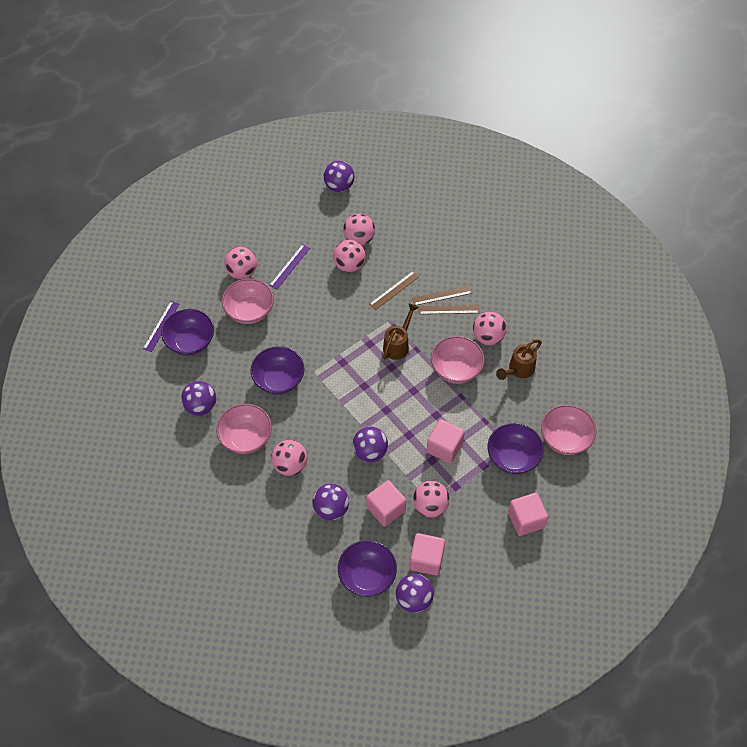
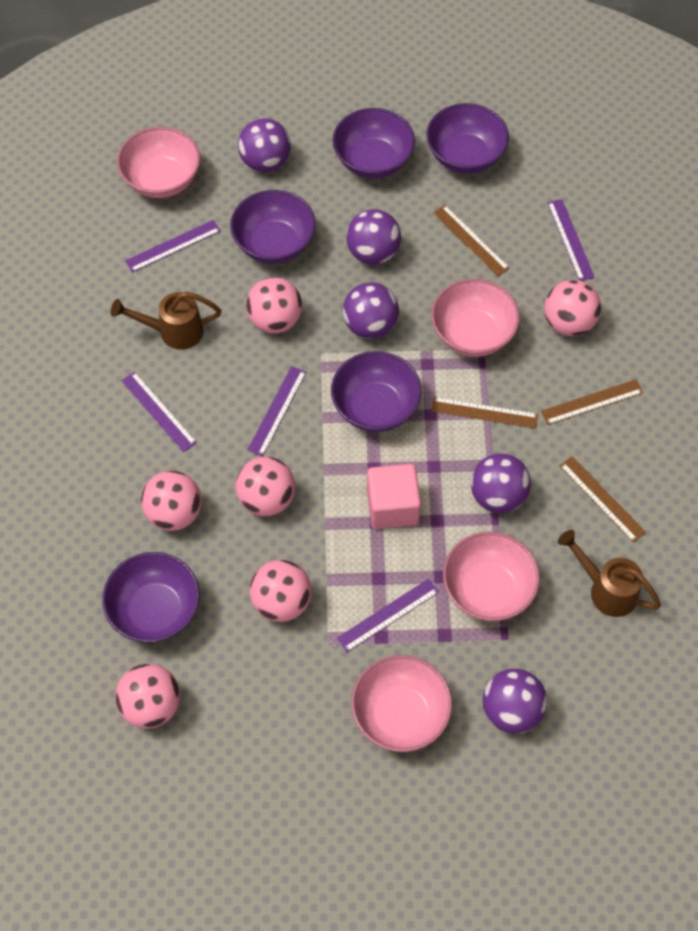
brown ruler: [369,271,420,310] [412,285,472,305] [418,305,480,314] = 3 -> [431,397,538,429] [433,205,510,276] [541,379,643,425] [559,456,646,543] = 4
pink cube: [367,480,406,527] [410,533,445,576] [426,419,465,463] [508,492,548,536] = 4 -> [367,464,421,529] = 1
purple bowl: [161,309,214,355] [251,346,304,395] [338,540,397,597] [488,423,544,474] = 4 -> [102,552,200,643] [230,190,316,264] [331,351,422,432] [332,108,415,179] [426,103,509,174] = 5
purple ruler: [143,301,179,352] [269,244,310,289] = 2 -> [121,372,197,452] [125,220,221,272] [247,366,306,457] [336,579,439,652] [547,199,595,281] = 5

